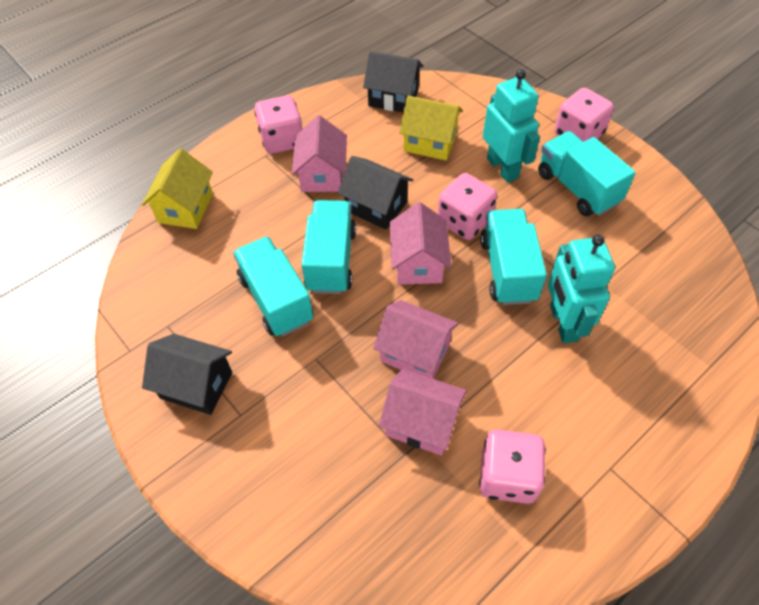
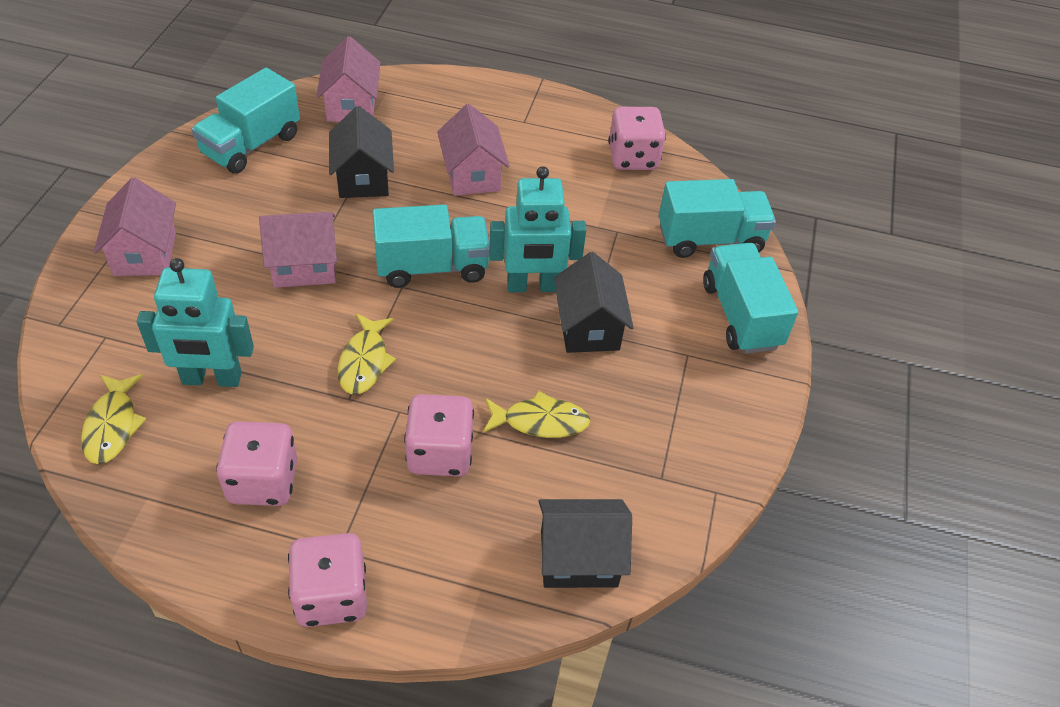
yellow fish: none = 0 -> [81,374,146,464] [338,314,396,395] [483,391,591,438] = 3
yellow house: [142,149,213,229] [399,96,463,160] = 2 -> none = 0

